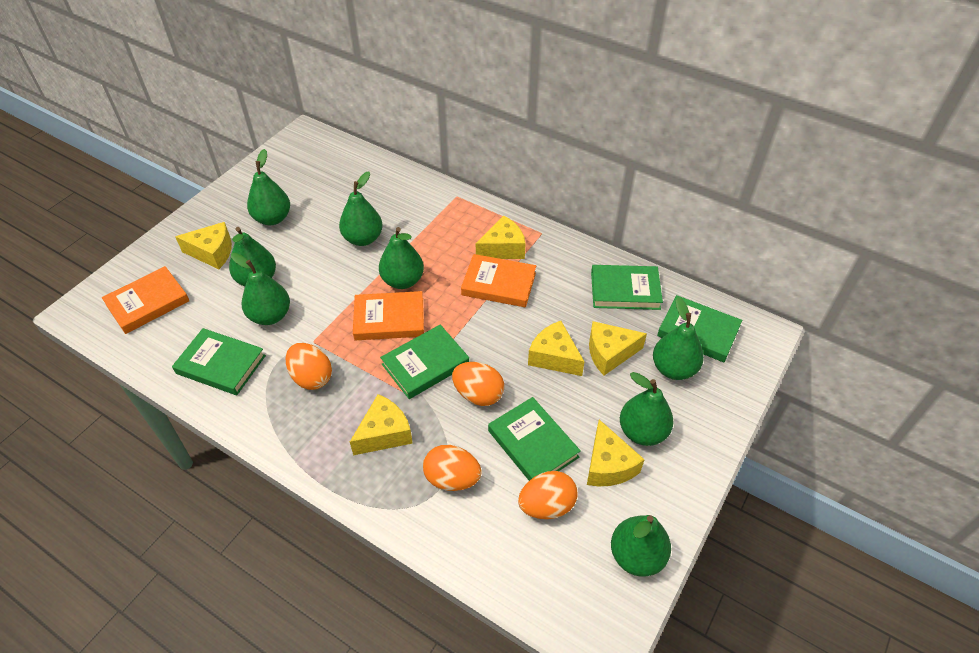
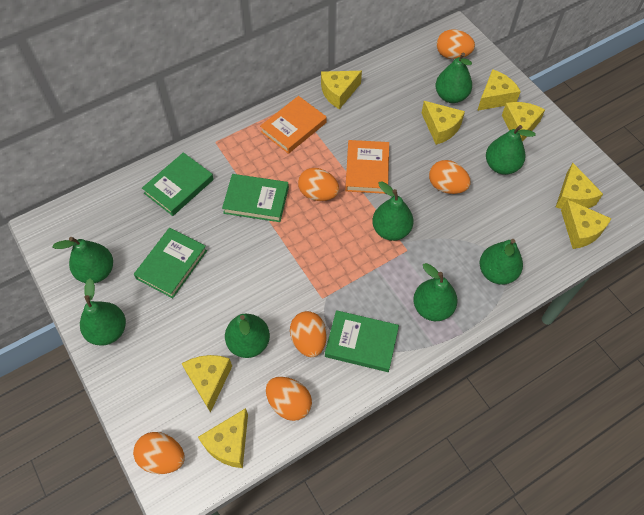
green book: [172,328,266,395] [380,325,469,399] [488,397,581,481] [591,265,663,310] [657,295,742,362] = 5 -> [134,228,207,298] [142,152,214,216] [222,174,289,222] [325,310,399,372] = 4
orange book: [102,266,190,334] [353,291,424,340] [461,254,536,307] = 3 -> [260,96,327,154] [345,140,389,194] = 2
orange egg: [286,343,332,390] [423,445,482,491] [452,362,504,406] [518,471,577,519] = 4 -> [133,432,185,474] [266,377,312,421] [290,311,327,357] [298,168,339,201] [429,160,471,194] [437,29,475,59] = 6
yellow cheese: [175,222,232,269] [350,394,413,455] [476,215,526,259] [528,321,585,376] [587,419,645,487] [589,321,647,375] = 6 -> [181,355,232,413] [198,408,248,468] [321,71,362,109] [422,101,465,145] [477,69,521,111] [502,102,545,142] [556,163,603,209] [561,199,612,249] = 8

